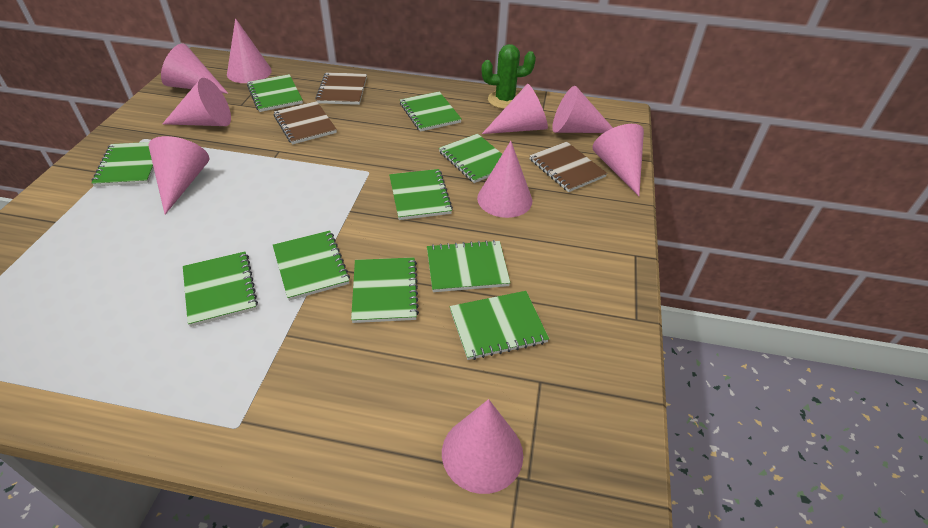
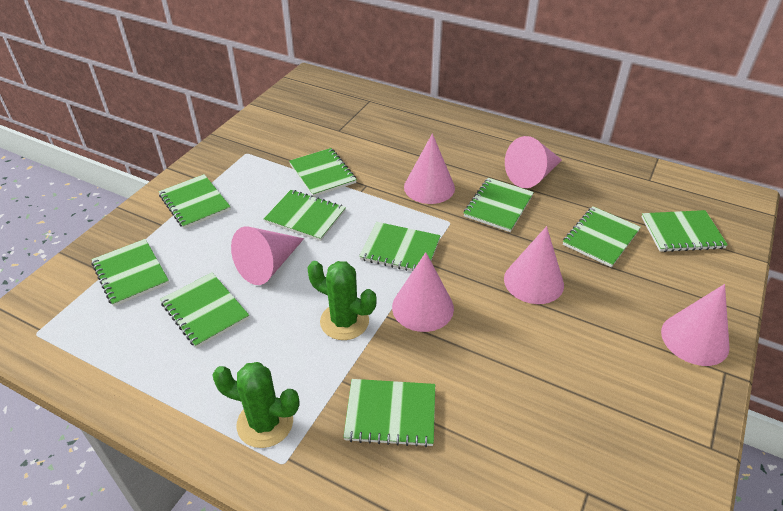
brown notebook: [274,101,337,144] [315,72,367,105] [529,142,607,192] = 3 -> none = 0
green cactus: [482,44,536,109] = 1 -> [212,362,299,448] [307,261,377,340] = 2
pink cone: [149,136,210,214] [161,44,229,94] [163,78,231,126] [227,18,272,83] [442,399,523,494] [477,141,532,218] [482,84,548,134] [552,86,613,133] [592,124,644,196] = 9 -> [231,227,304,285] [392,252,454,332] [404,133,455,204] [504,226,564,304] [505,136,562,188] [661,284,730,366] = 6

